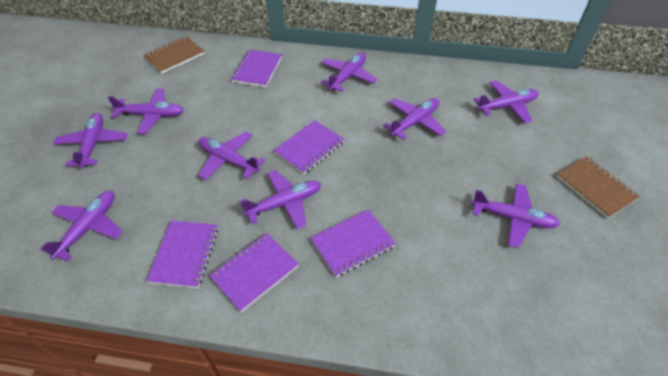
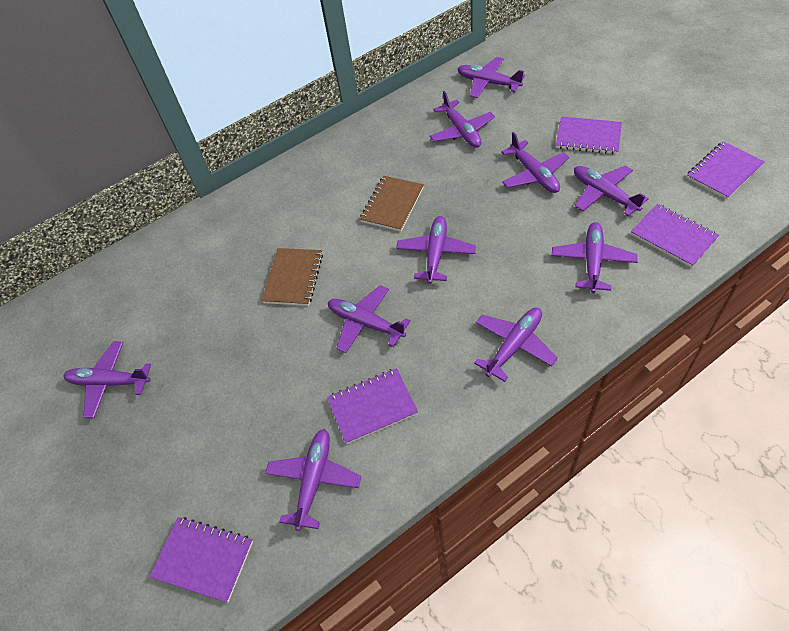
purple plane: [41,191,123,261] [53,113,127,169] [107,88,184,134] [198,132,265,180] [240,170,321,229] [321,53,377,92] [383,98,446,140] [471,183,560,248] [473,80,539,123] = 9 -> [63,341,151,418] [265,429,361,531] [328,285,411,353] [396,216,476,284] [430,91,495,148] [458,57,525,98] [474,308,558,382] [501,132,569,193] [552,222,637,293] [574,166,649,216] = 10

